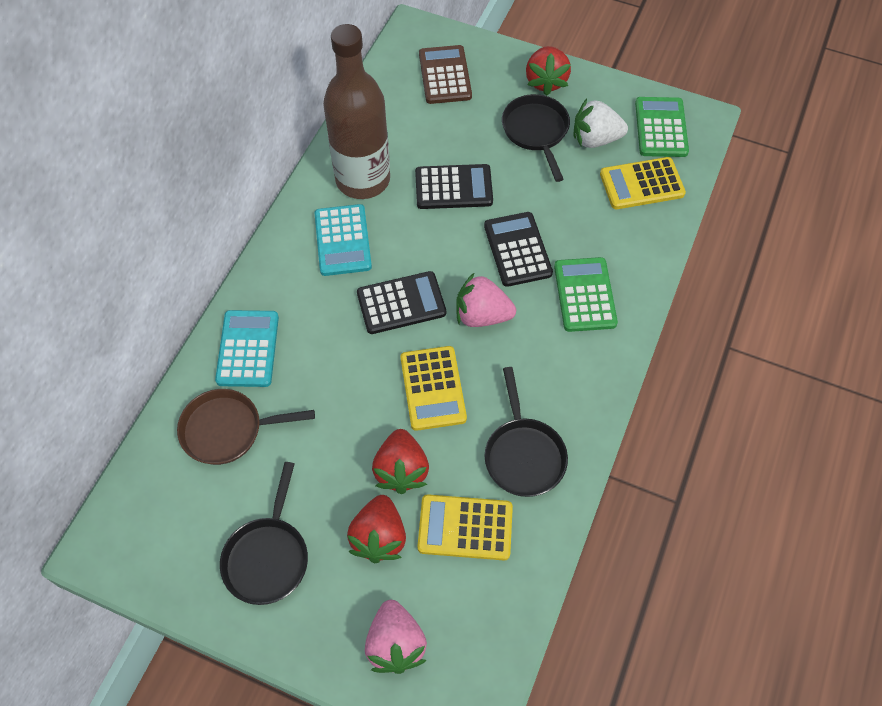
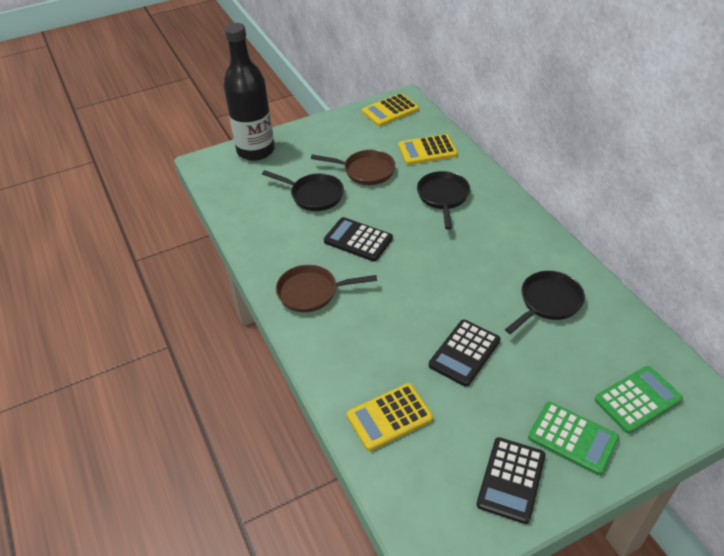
black bottle: none = 0 -> [224,23,275,161] = 1
brown bottle: [323,24,390,199] = 1 -> none = 0
brown calculator: [419,45,472,104] = 1 -> none = 0
brown pan: [177,389,315,465] = 1 -> [276,265,377,312] [311,150,395,185] = 2
pink strawberry: [365,600,427,674] [456,272,516,327] = 2 -> none = 0
red strawberry: [347,495,406,563] [372,429,429,494] [526,46,571,96] = 3 -> none = 0
turquoise calculator: [215,310,279,387] [315,204,372,276] = 2 -> none = 0
white strawberry: [574,99,628,148] = 1 -> none = 0

